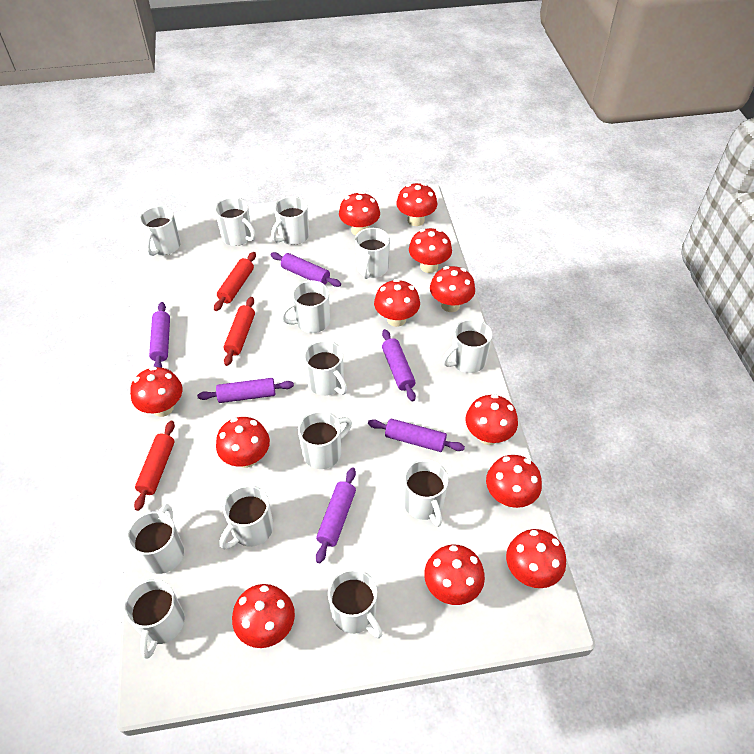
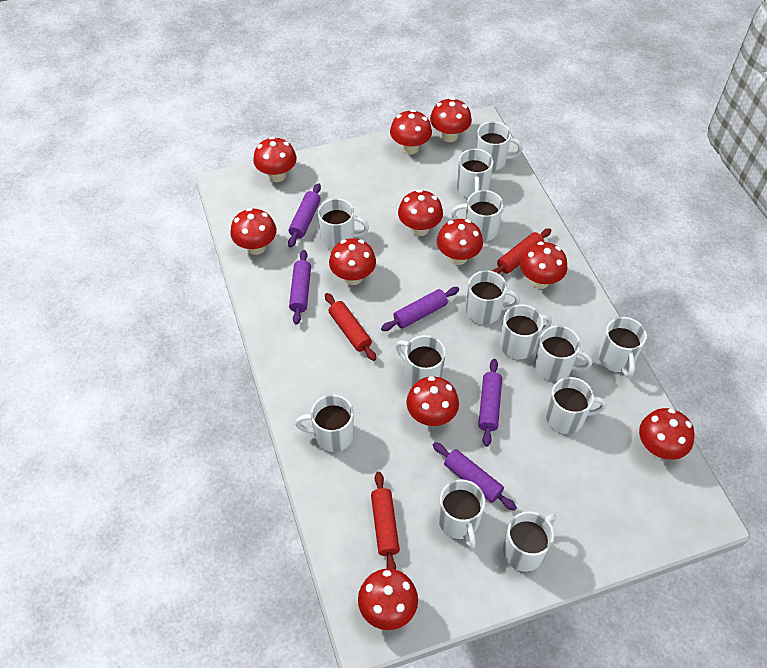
purple rolling pin: [149,302,170,368] [197,378,294,403] [270,252,341,287] [316,467,356,563] [368,418,465,452] [382,329,416,402] = 6 -> [288,183,321,247] [289,250,311,325] [381,287,459,331] [433,442,517,511] [478,359,502,447] = 5
red mushroom: [130,366,182,417] [216,417,270,468] [232,584,295,648] [339,192,380,236] [374,279,420,327] [396,183,437,226] [409,228,452,273] [424,545,485,605] [430,266,475,312] [466,394,518,445] [486,455,542,508] [506,529,566,588] = 12 -> [230,208,277,255] [253,137,297,182] [329,238,376,285] [358,569,418,630] [390,109,432,155] [398,189,443,236] [406,376,459,426] [430,97,472,142] [437,219,483,265] [520,241,567,289] [639,408,695,460] = 11

